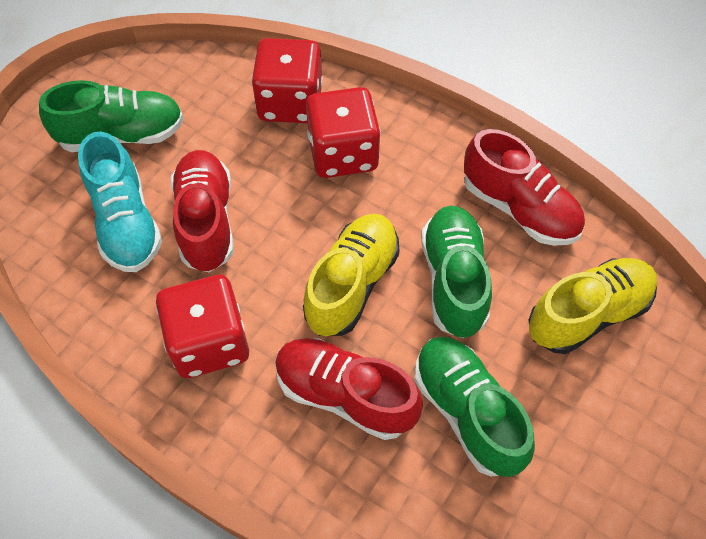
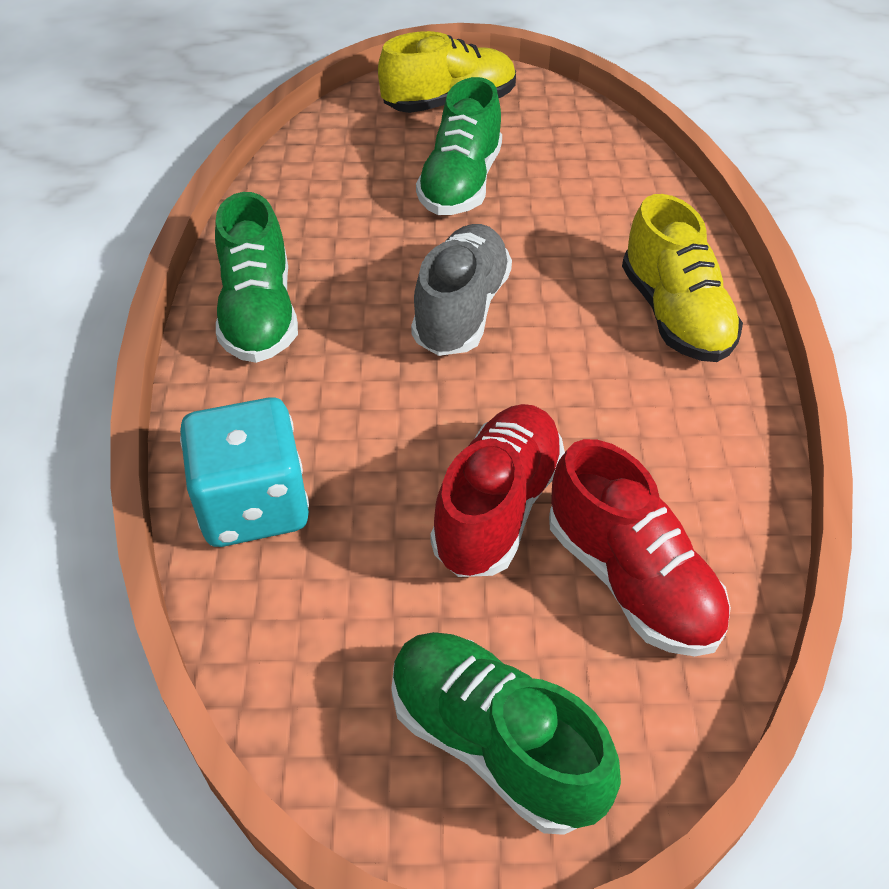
grey shoe: none = 0 -> [411,224,512,356] = 1
red dice: [156,275,249,378] [251,38,323,123] [306,87,381,178] = 3 -> none = 0
red shoe: [171,150,234,272] [275,338,423,440] [464,129,585,246] = 3 -> [430,404,565,577] [549,439,731,656] = 2
turquoise dice: none = 0 -> [180,397,309,547] = 1
turquoise shoe: [78,132,162,272] = 1 -> none = 0

